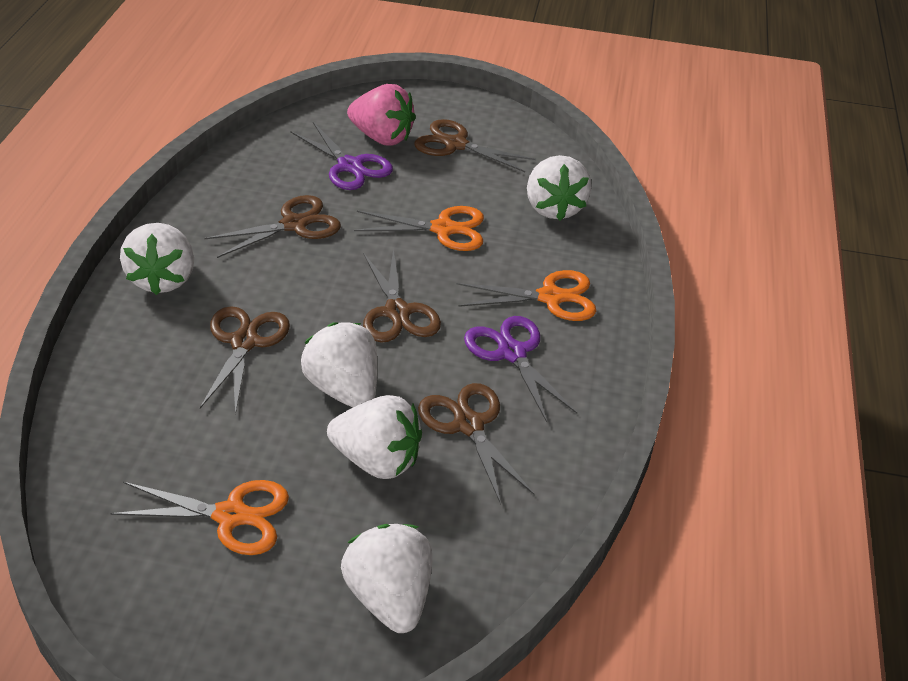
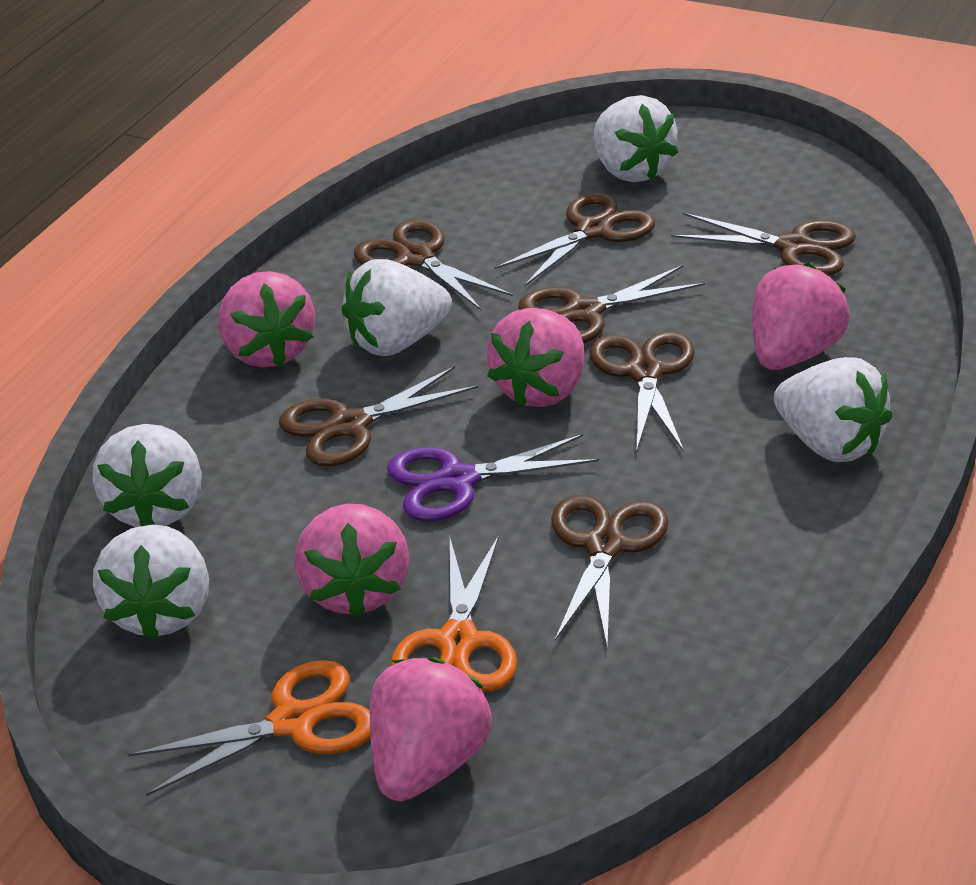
brown scissors: [200,306,290,415] [204,195,341,258] [363,248,441,343] [414,119,536,172] [418,383,535,504] = 5 -> [279,366,478,466] [354,220,513,311] [495,193,655,286] [519,265,705,344] [551,495,668,647] [589,331,695,452] [671,213,856,276] = 7
orange scissors: [110,480,289,555] [354,206,484,251] [457,270,596,321] = 3 -> [128,660,370,796] [391,536,517,691] = 2
pink strawberry: [347,84,416,145] = 1 -> [218,271,315,367] [295,504,409,618] [370,657,491,801] [487,308,584,407] [752,263,850,370] = 5
purple scissors: [290,122,393,190] [464,316,577,422] = 2 -> [387,434,599,521] = 1

